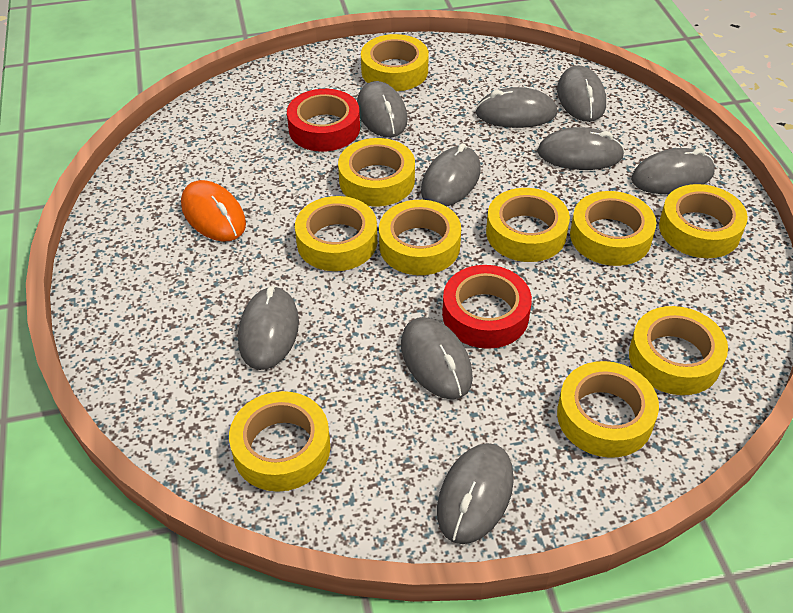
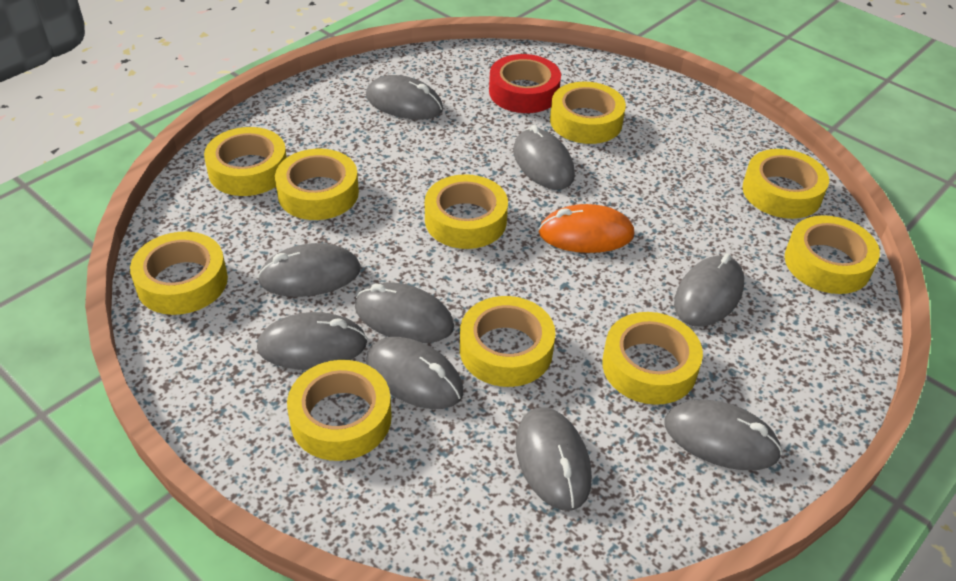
red tape: [287,89,360,152] [442,265,532,349] = 2 -> [489,54,561,113] = 1

